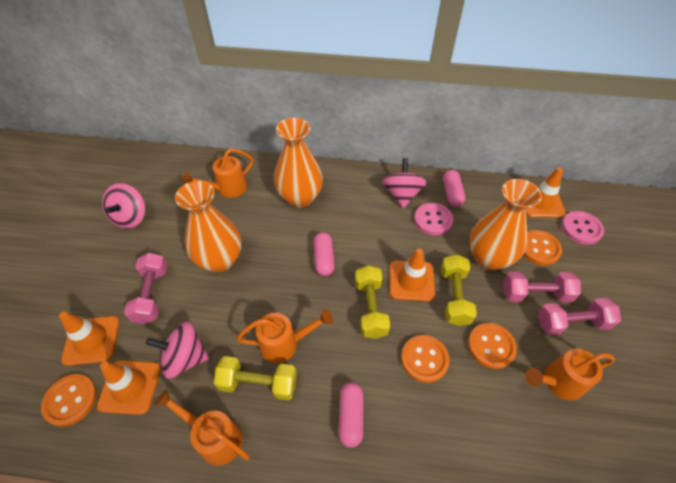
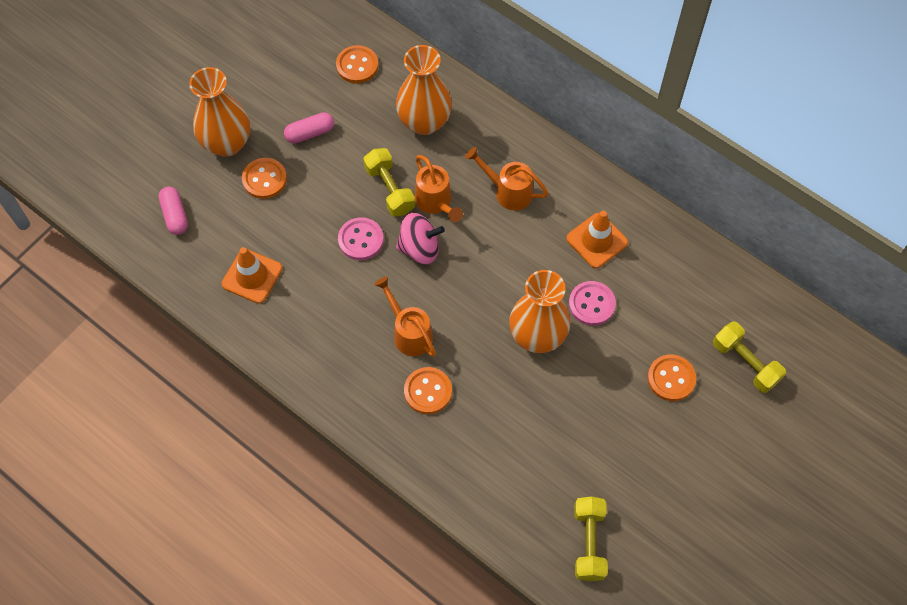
orange traffic cone: [59,312,120,366] [97,360,161,415] [390,248,435,301] [526,167,566,218] = 4 -> [222,247,282,304] [566,211,628,268] = 2
orange watering can: [154,389,249,466] [182,149,253,198] [237,309,333,363] [525,348,615,401] = 4 -> [374,276,436,357] [415,155,463,222] [465,147,548,211] = 3
pink capsule: [313,232,335,276] [339,382,363,448] [443,170,465,207] = 3 -> [159,187,188,235] [284,112,334,144] = 2
pink dumbbell: [124,253,168,324] [503,272,581,303] [538,298,621,336] = 3 -> none = 0
pink spinning top: [102,183,146,229] [146,322,209,379] [382,158,427,208] = 3 -> [396,213,445,264] = 1

